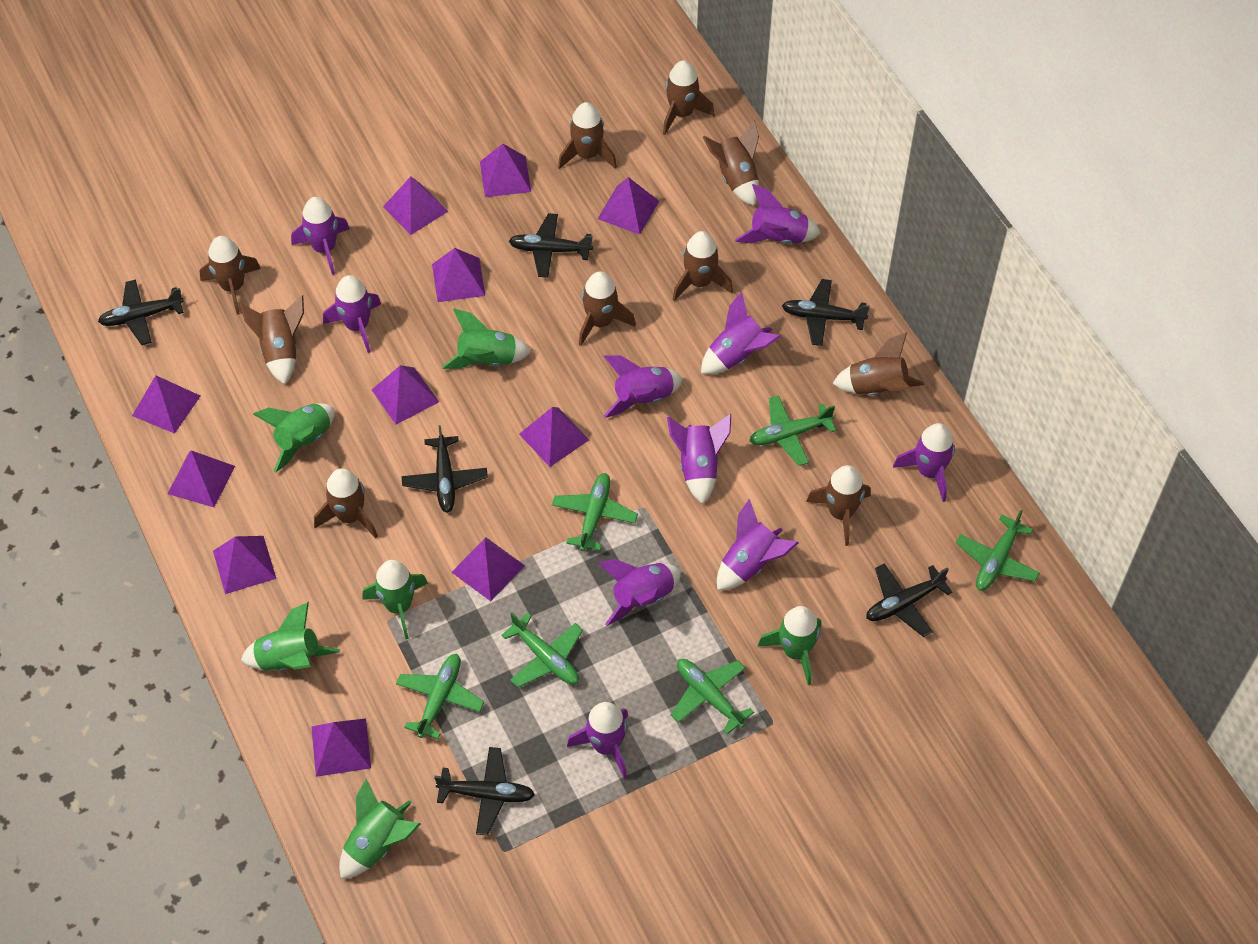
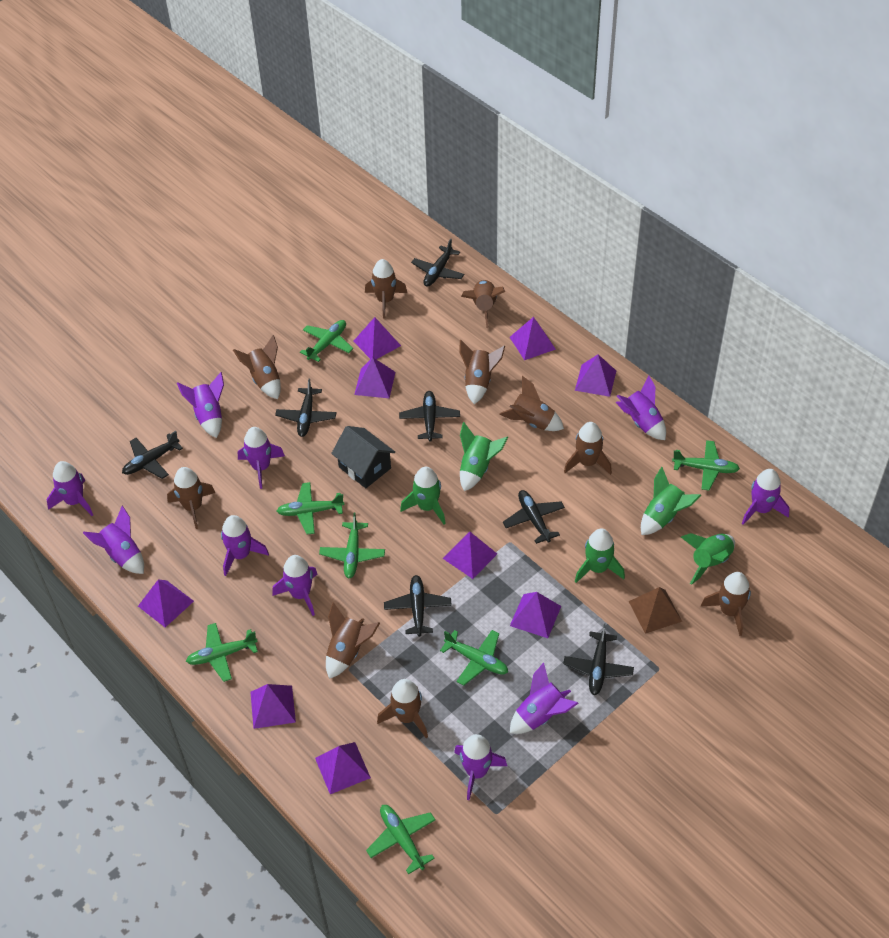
black house: none = 0 -> [331,426,395,488] = 1
black plane: [98,279,184,345] [402,425,488,513] [434,747,535,836] [509,213,593,278] [782,279,870,346] [866,563,953,637] = 6 -> [122,431,183,479] [275,378,336,437] [384,575,452,637] [399,391,460,442] [411,239,464,287] [503,490,565,544] [563,623,634,695] = 7
brown pyramid: none = 0 -> [629,587,682,634] = 1
green plane: [396,654,484,739] [501,612,583,687] [552,473,638,551] [671,659,754,735] [749,395,836,466] [956,510,1040,591] = 6 -> [186,623,258,682] [277,482,345,534] [300,320,353,362] [319,513,385,578] [366,805,436,874] [440,630,508,686] [672,440,740,491] = 7
green rocket: [241,602,340,671] [253,403,335,472] [339,779,421,879] [362,560,428,639] [442,309,531,369] [758,606,821,685] = 6 -> [400,467,446,524] [460,422,508,491] [575,528,625,583] [641,467,701,535] [681,533,735,584] = 5
purple pyramid: [132,376,200,434] [168,450,235,507] [213,536,276,594] [311,718,371,777] [372,365,439,425] [383,176,448,235] [432,248,485,302] [451,537,525,601] [480,144,531,197] [519,407,589,467] [598,177,659,234] = 11 -> [138,580,194,627] [250,684,296,729] [315,742,371,794] [354,317,401,359] [354,357,396,398] [443,531,497,579] [510,317,556,360] [510,592,561,638] [575,354,616,397] = 9

